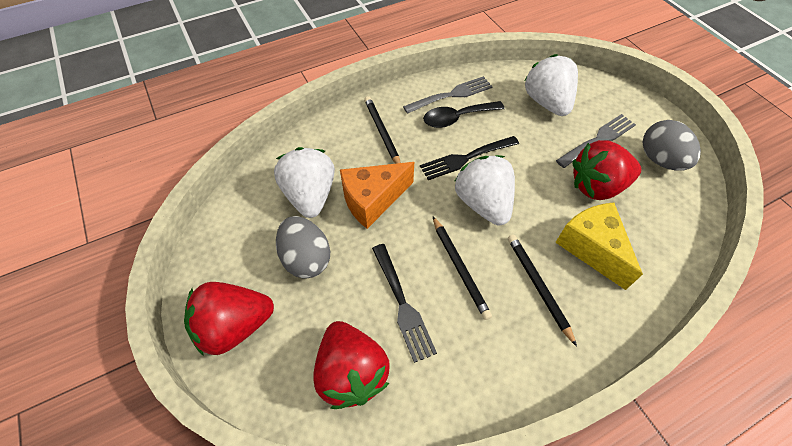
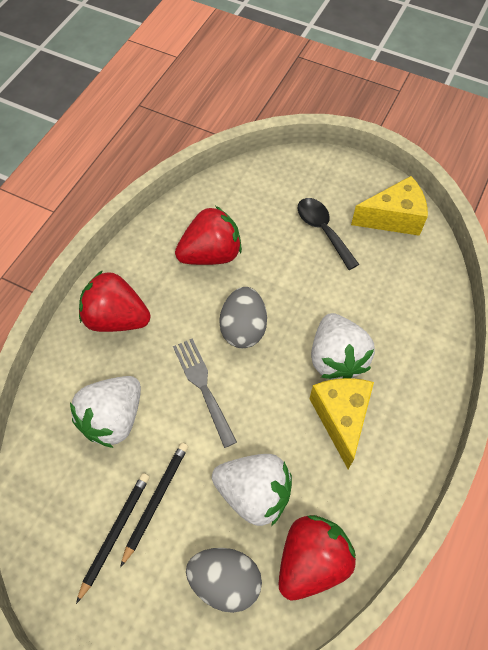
black fork: [372,244,437,363] [420,136,519,180] = 2 -> none = 0
black pencil: [364,96,401,164] [433,216,492,320] [508,234,577,347] = 3 -> [76,473,150,604] [120,443,188,567] = 2
grey fork: [403,76,493,114] [556,114,636,168] = 2 -> [173,338,237,448] = 1
orange cheese: [340,162,414,229] = 1 -> none = 0
yellow cheese: [555,202,643,290] = 1 -> [309,378,374,469] [351,176,428,236] = 2

